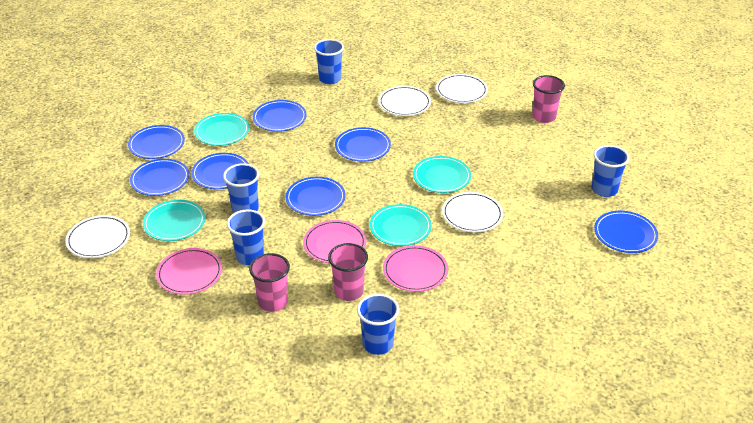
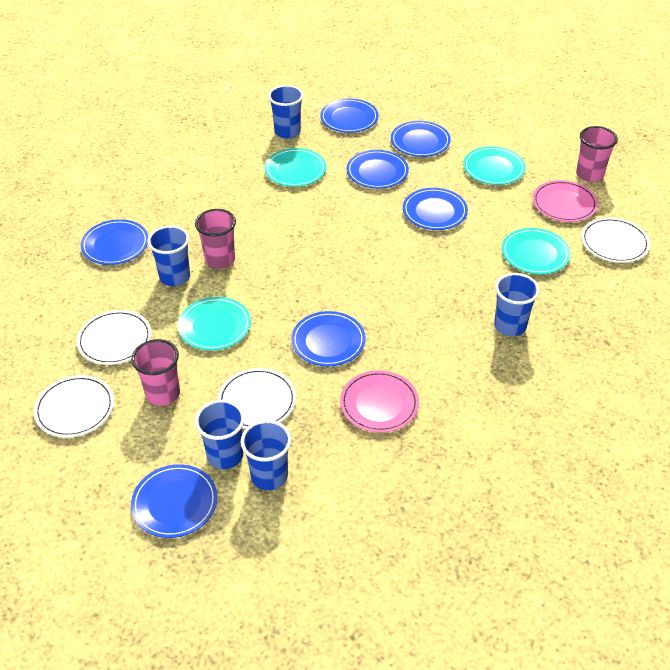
pink plate: [156,248,222,295] [303,220,366,263] [383,245,448,292] = 3 -> [340,370,419,433] [533,180,598,222] = 2

